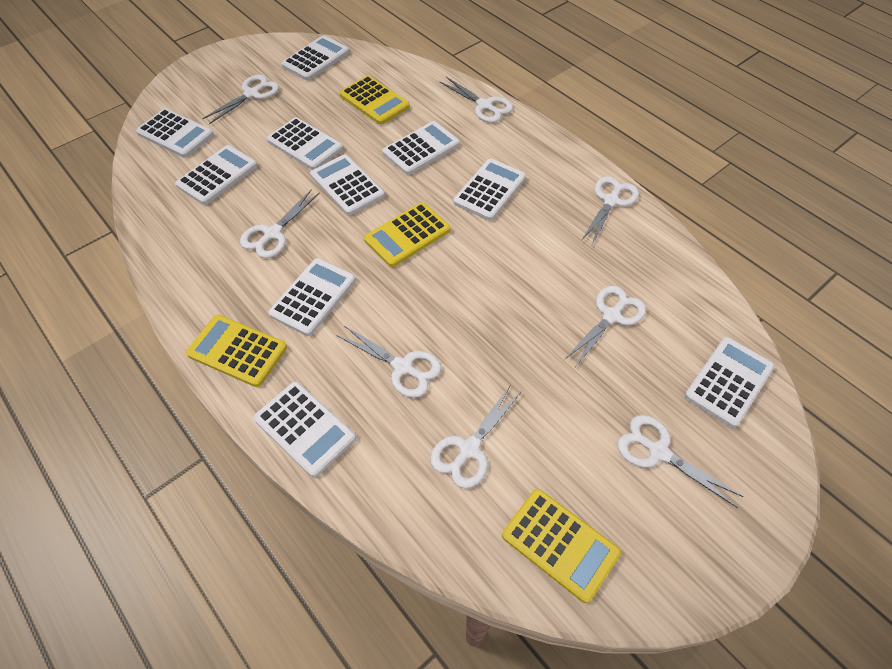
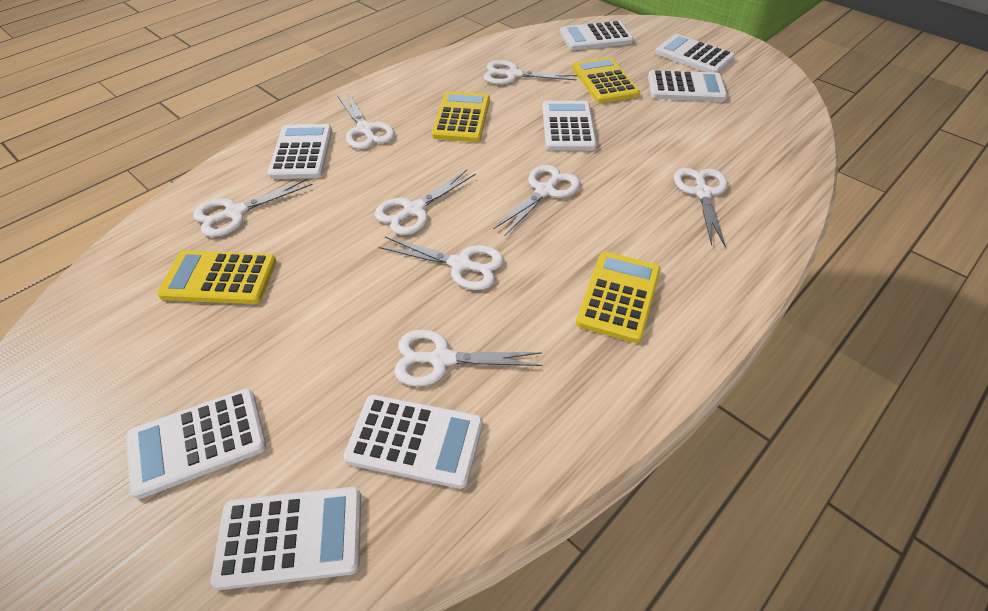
white calculator: [136,108,214,158] [175,145,257,205] [253,382,356,477] [267,117,343,170] [268,258,356,336] [281,35,350,81] [310,154,385,215] [382,121,460,175] [453,159,526,221] [685,337,774,428] = 10 -> [126,388,267,499] [211,487,361,590] [268,124,332,179] [344,395,483,489] [542,101,597,151] [560,21,634,50] [648,70,727,101] [655,34,735,73] = 8

